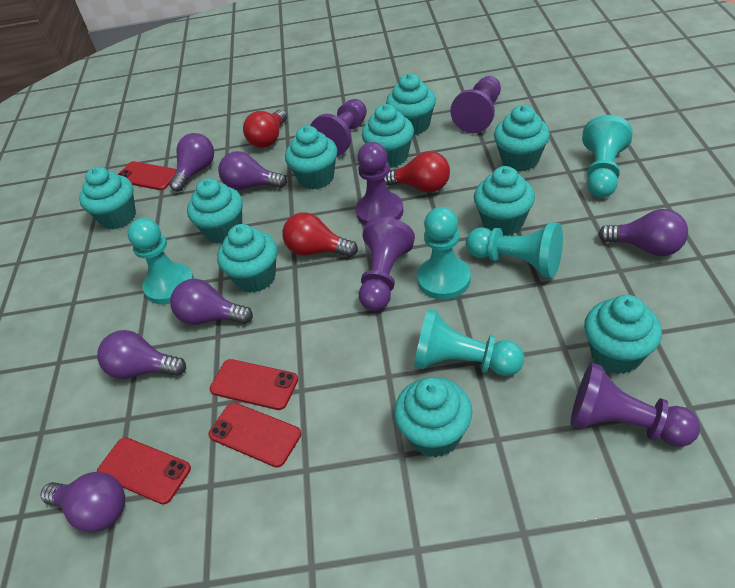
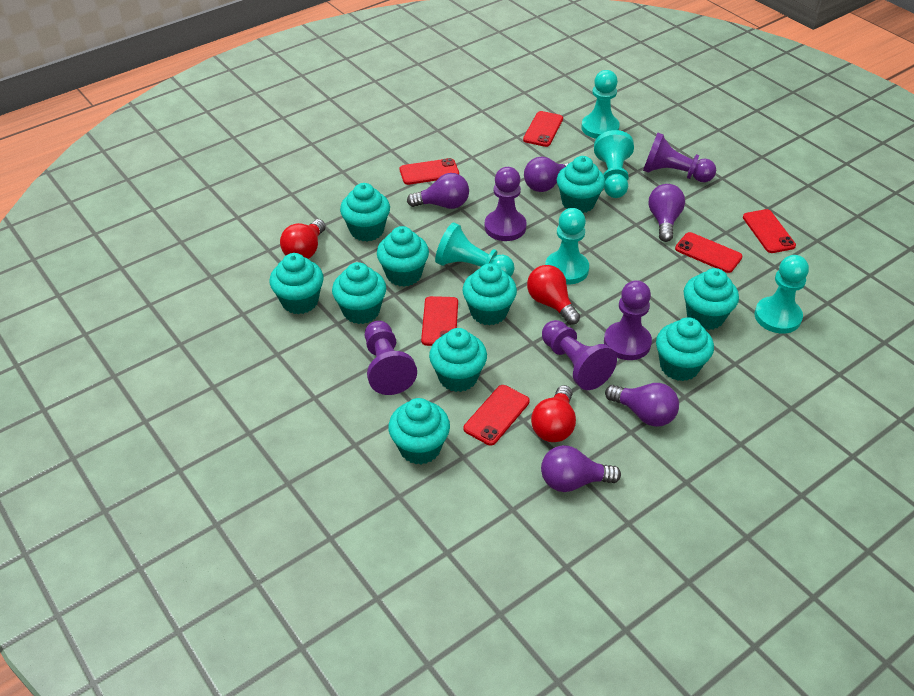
purple light bulb: [40,472,125,533] [97,330,186,379] [169,133,214,192] [170,279,253,325] [218,151,287,190] [598,209,688,256] = 6 -> [407,173,469,209] [524,157,569,192] [541,445,621,492] [605,383,679,427] [648,184,685,242] = 5
red phone: [97,437,191,505] [118,161,177,190] [209,402,301,468] [210,359,298,410] = 4 -> [400,158,459,185] [421,296,458,346] [464,385,530,446] [523,111,563,147] [675,232,743,273] [743,209,796,253] = 6

